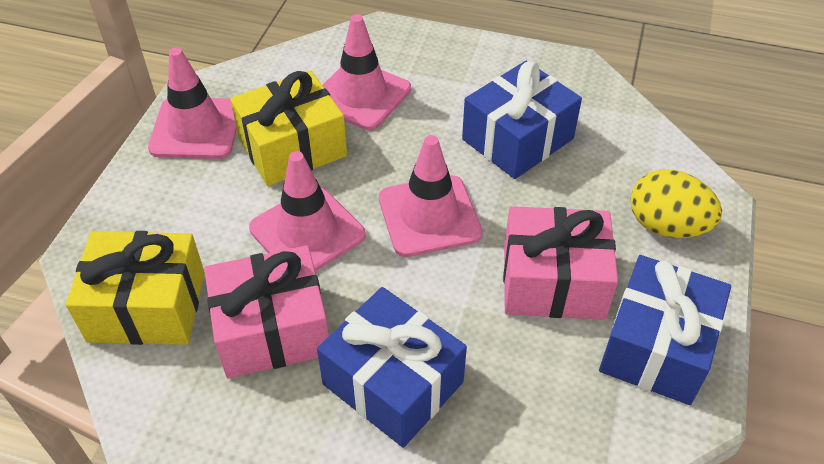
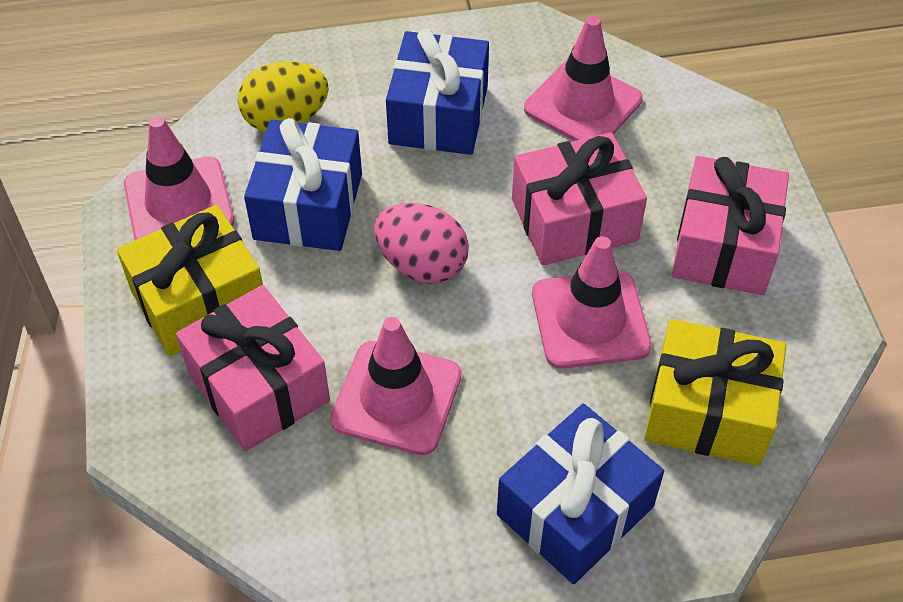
pink egg: none = 0 -> [374,203,469,284] = 1
pink gift: [204,245,329,378] [503,206,618,320] = 2 -> [176,285,330,451] [512,132,647,266] [672,156,789,295] = 3

